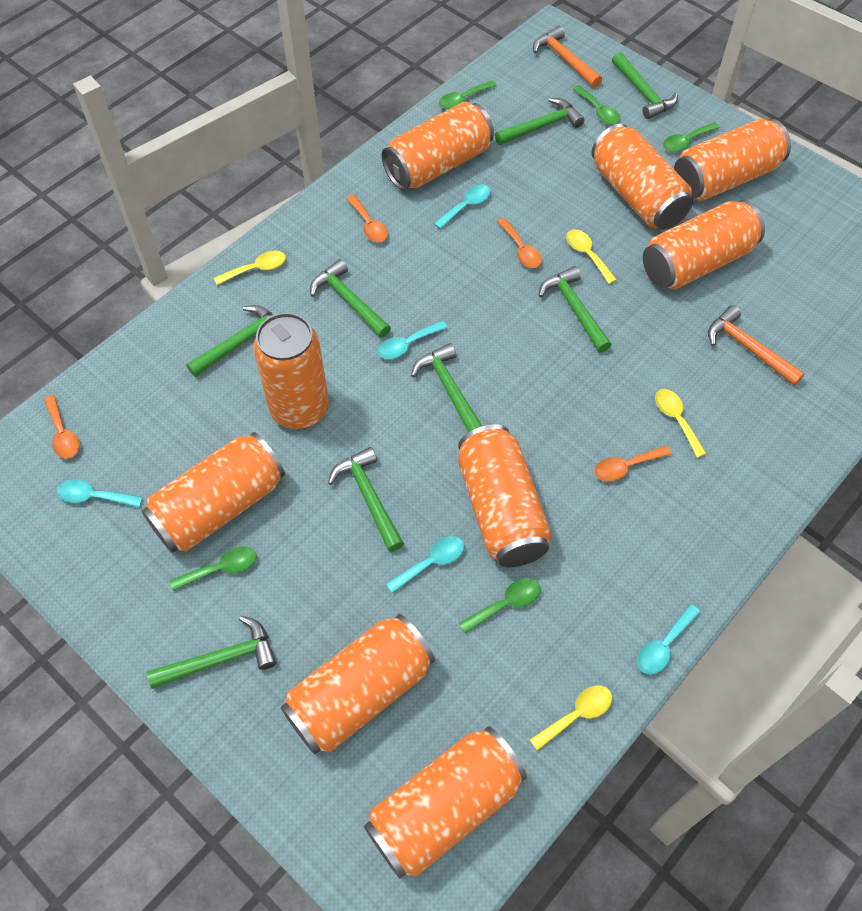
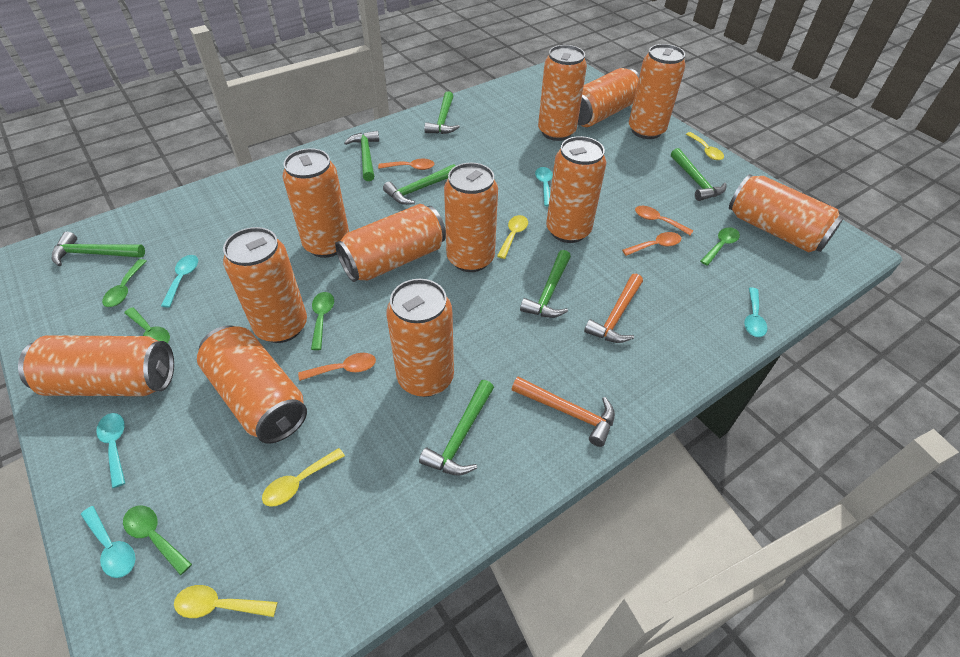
green hammer: [147,616,276,689] [186,305,273,377] [310,259,391,338] [328,447,404,552] [411,343,482,433] [495,98,585,145] [539,266,611,353] [612,52,678,119] = 8 -> [52,232,145,266] [344,131,379,181] [383,164,456,205] [419,380,494,475] [424,91,460,134] [520,250,571,318] [671,148,727,201] = 7
orange can: [142,432,285,553] [253,312,329,429] [281,614,435,754] [364,726,527,878] [382,102,494,190] [458,424,552,567] [591,124,693,230] [643,200,765,290] [674,119,791,201] = 9 -> [18,335,174,396] [197,326,307,443] [223,227,307,343] [282,148,349,258] [335,204,446,282] [386,279,454,397] [444,163,498,272] [538,45,587,141] [546,136,606,243] [577,68,640,127] [629,44,686,139] [729,174,844,252] = 12

